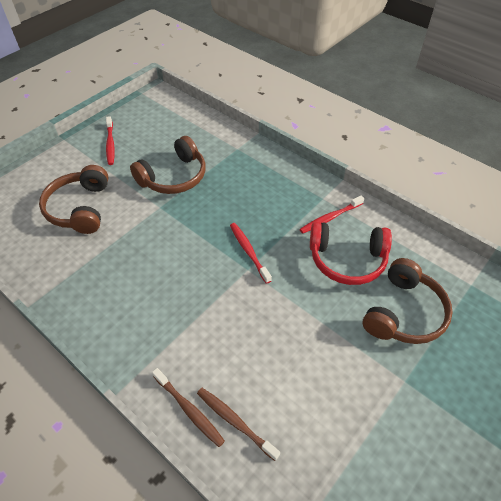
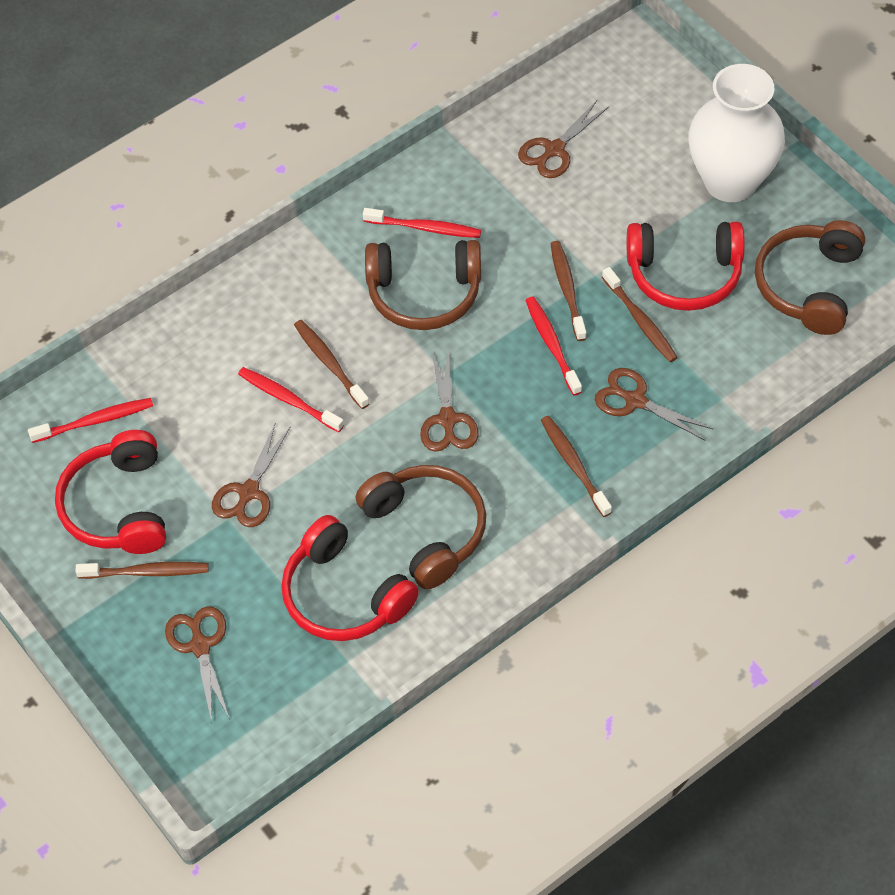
brown scissors: none = 0 -> [165,606,230,722] [212,422,291,527] [420,350,479,452] [518,100,609,178] [595,368,713,441] = 5
brown toothbrush: [152,368,225,447] [197,388,280,461] = 2 -> [75,562,209,579] [294,320,369,409] [541,416,612,517] [550,241,587,341] [602,267,678,362] = 5
red headphones: [310,222,392,285] = 1 -> [55,430,166,554] [281,515,419,641] [627,222,745,311] = 3
red toothbrush: [106,116,115,165] [230,223,272,284] [300,195,364,234] = 3 -> [28,398,153,443] [238,367,344,432] [363,208,481,238] [525,297,582,395] = 4
white vase: none = 0 -> [688,64,785,202] = 1

